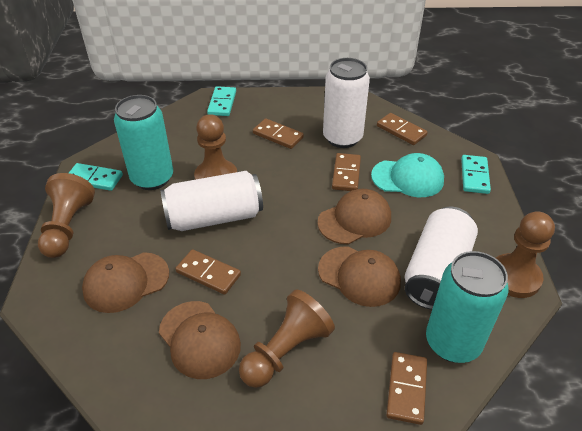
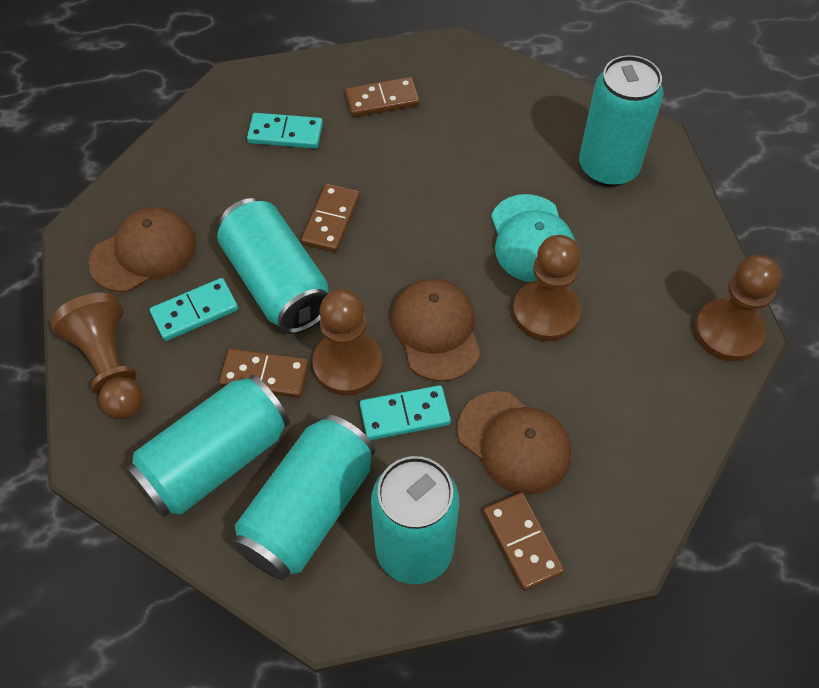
brown cap: [82,252,169,313] [159,301,241,379] [318,189,391,244] [318,246,401,307] = 4 -> [89,207,196,292] [391,278,481,381] [457,391,571,495] = 3
brown domino: [175,249,241,295] [253,118,304,149] [332,153,361,191] [377,113,428,145] [386,352,427,425] = 5 -> [219,349,309,398] [301,184,360,252] [345,77,420,117] [483,492,564,591] = 4
turquoise can: [114,95,173,190] [426,251,509,363] = 2 -> [127,374,290,517] [217,198,329,334] [233,414,376,580] [371,456,459,584] [579,55,663,187] = 5
white can: [160,171,263,231] [323,58,370,148] [405,207,478,310] = 3 -> none = 0

